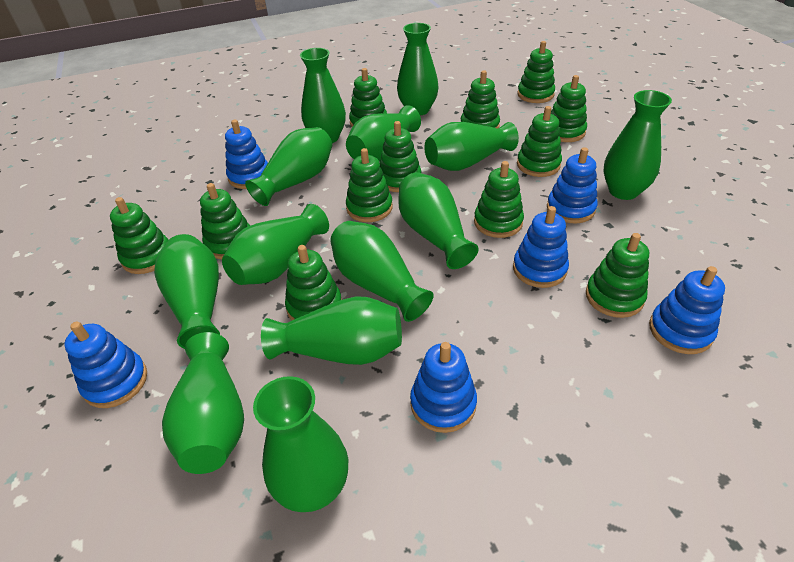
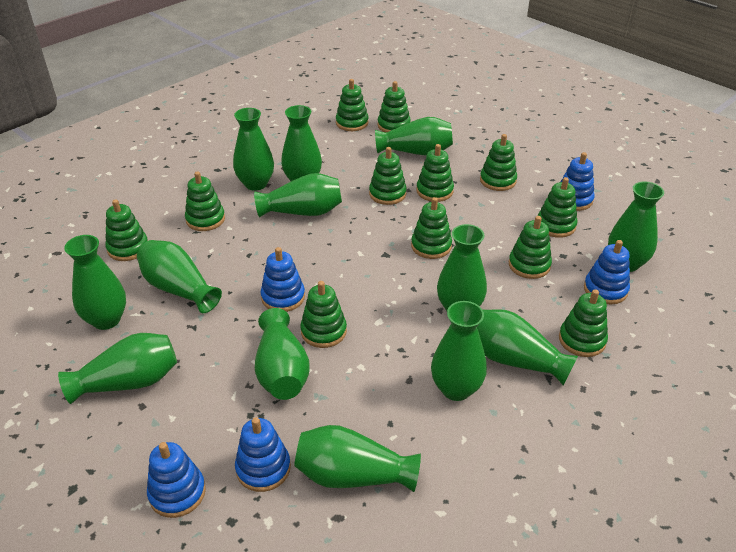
blue stacking toy: [64,322,147,408] [225,120,268,189] [410,342,477,433] [513,206,569,288] [547,147,598,223] [649,266,725,354] = 6 -> [147,442,206,518] [235,417,291,492] [261,247,305,312] [561,152,595,211] [584,240,630,305] = 5

